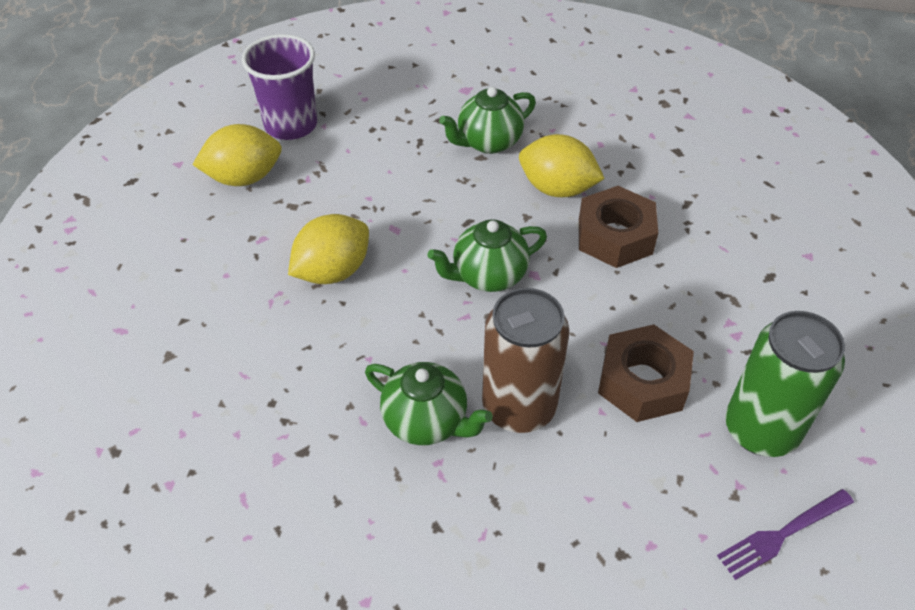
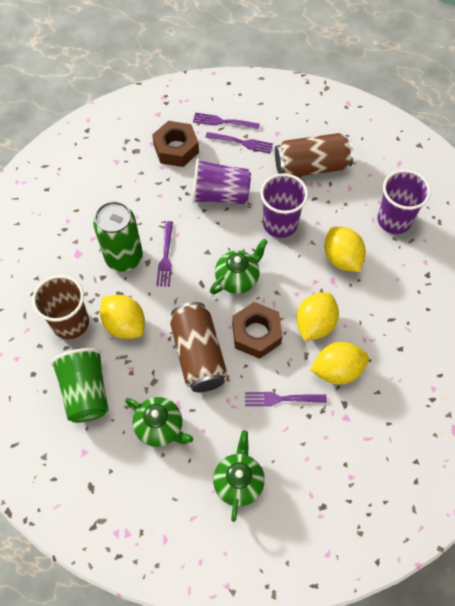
brown can: [482,288,569,433] = 1 -> [170,302,227,392] [275,133,354,177] = 2
brown cup: none = 0 -> [32,275,89,339] = 1
green cup: none = 0 -> [51,348,109,423] = 1
purple cup: [241,34,317,140] = 1 -> [192,158,251,204] [260,173,308,238] [377,170,431,234] = 3
purple fork: [717,489,854,580] = 1 -> [156,221,173,287] [193,112,260,129] [205,132,273,154] [245,392,327,406] = 4
yellow lemon: [192,124,282,186] [288,214,369,284] [519,134,605,197] = 3 -> [100,295,145,339] [296,292,339,341] [310,342,369,384] [324,227,366,272] = 4

